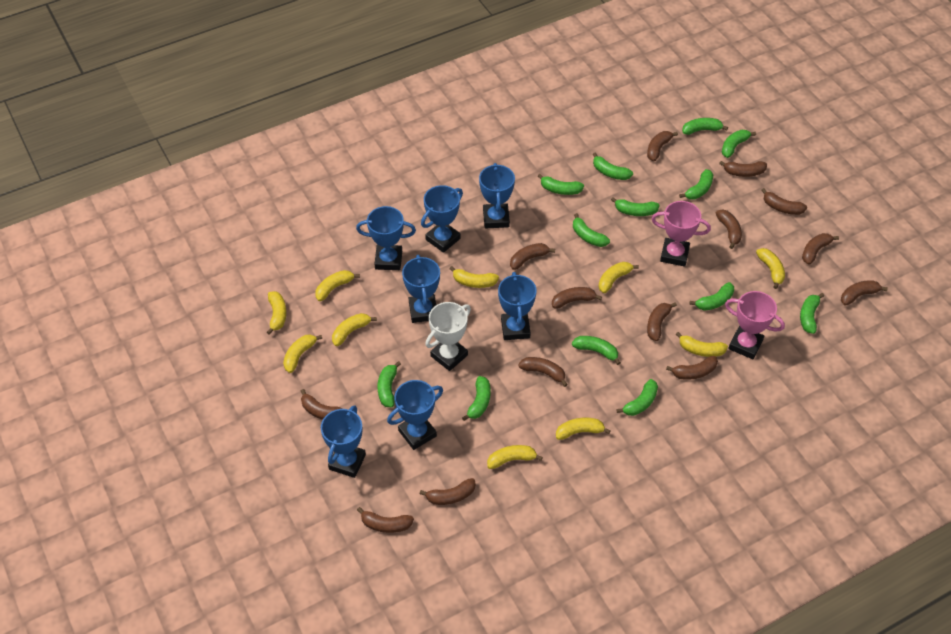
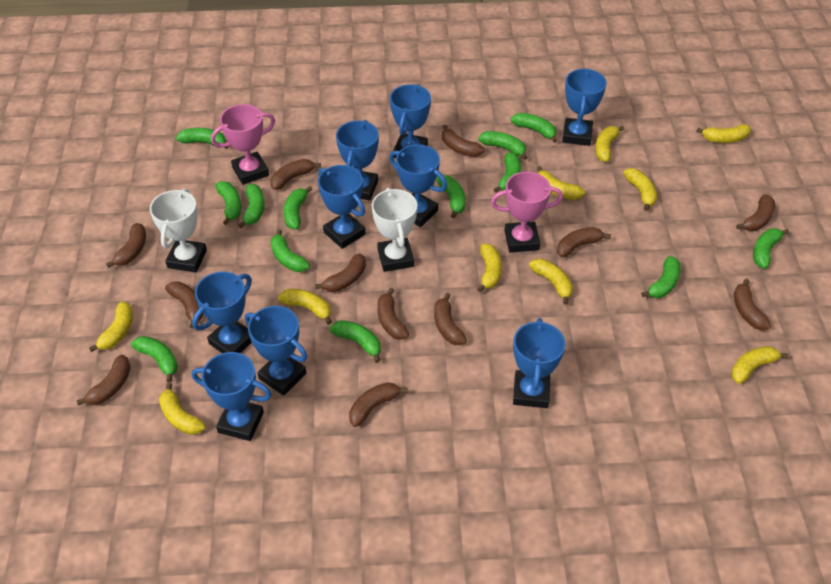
blue trophy: [321,405,366,478] [356,206,416,270] [387,380,443,450] [402,255,440,323] [421,185,463,253] [479,163,515,229] [498,272,536,340] = 7 -> [192,271,252,353] [192,352,272,441] [245,306,307,396] [318,165,366,249] [336,120,379,200] [389,144,447,227] [390,84,431,158] [513,318,565,408] [562,68,607,146] = 9
brown banana: [301,389,343,420] [357,507,414,533] [420,478,476,505] [510,243,555,270] [518,357,568,387] [552,287,602,309] [647,131,678,161] [647,302,677,341] [666,356,718,380] [716,209,742,249] [719,161,767,177] [761,188,807,215] [802,233,839,265] [841,280,888,306] = 14 -> [76,355,131,405] [106,223,146,268] [165,281,203,329] [271,159,321,190] [315,253,366,292] [349,382,408,427] [378,288,409,340] [434,293,467,345] [442,125,485,157] [557,227,611,257] [734,278,771,330] [736,194,775,231] = 12
white trophy: [425,302,471,371] = 1 -> [150,188,207,272] [372,188,417,272] = 2

